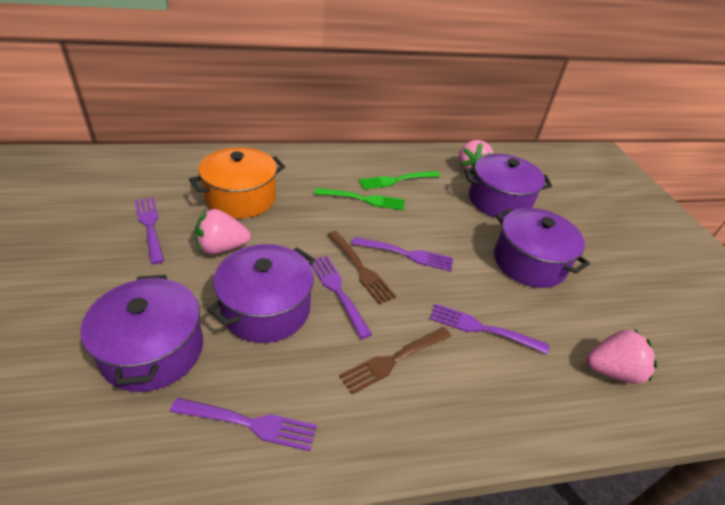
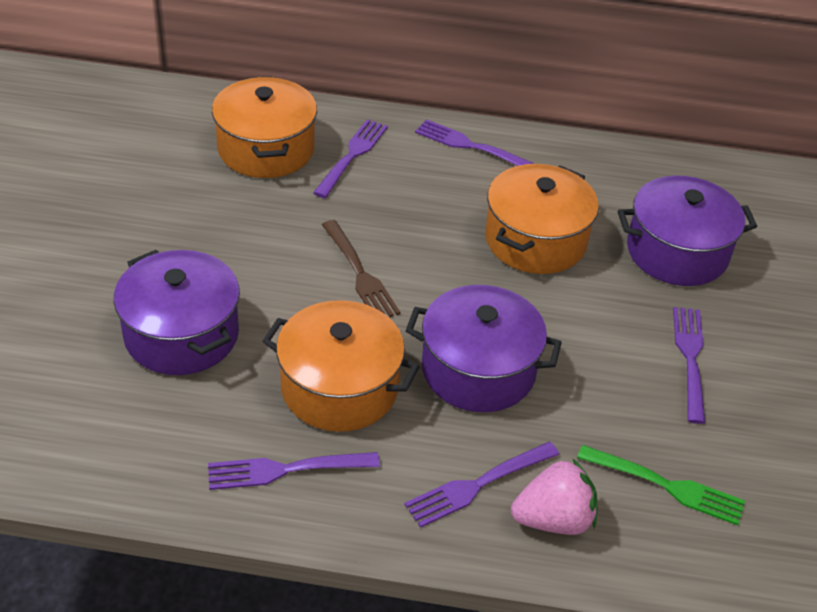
brown fork: [327,231,396,305] [339,327,451,394] = 2 -> [322,220,401,317] = 1
green fork: [314,188,405,210] [358,171,440,189] = 2 -> [577,445,745,525] = 1
orange pot: [189,147,285,218] = 1 -> [212,76,317,178] [263,300,419,432] [485,164,599,274] = 3
pink strawberry: [195,209,250,255] [459,140,494,175] [586,330,657,384] = 3 -> [511,458,598,535] = 1
purple pot: [80,275,203,392] [207,244,315,343] [464,154,552,219] [494,208,590,288] = 4 -> [114,250,240,375] [406,285,562,412] [618,175,757,286] = 3

